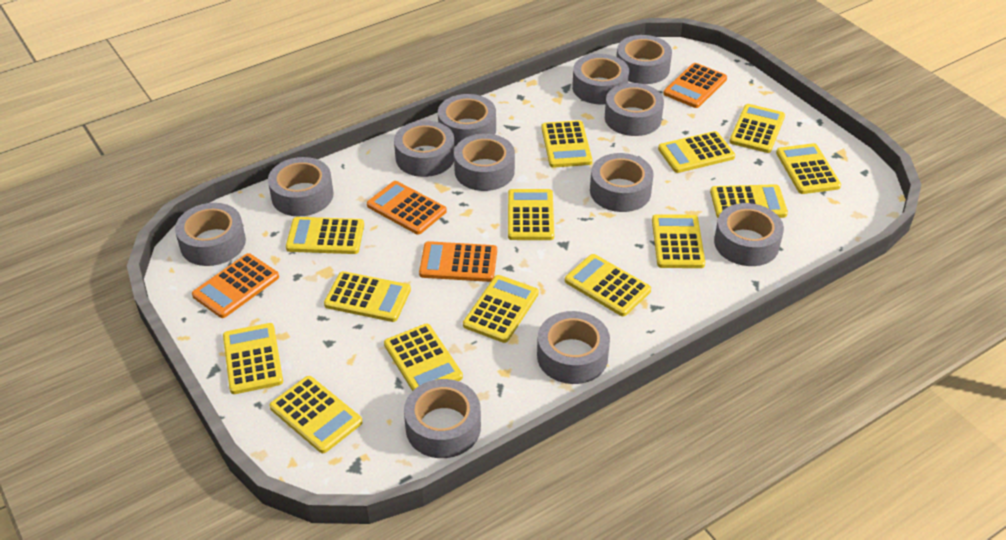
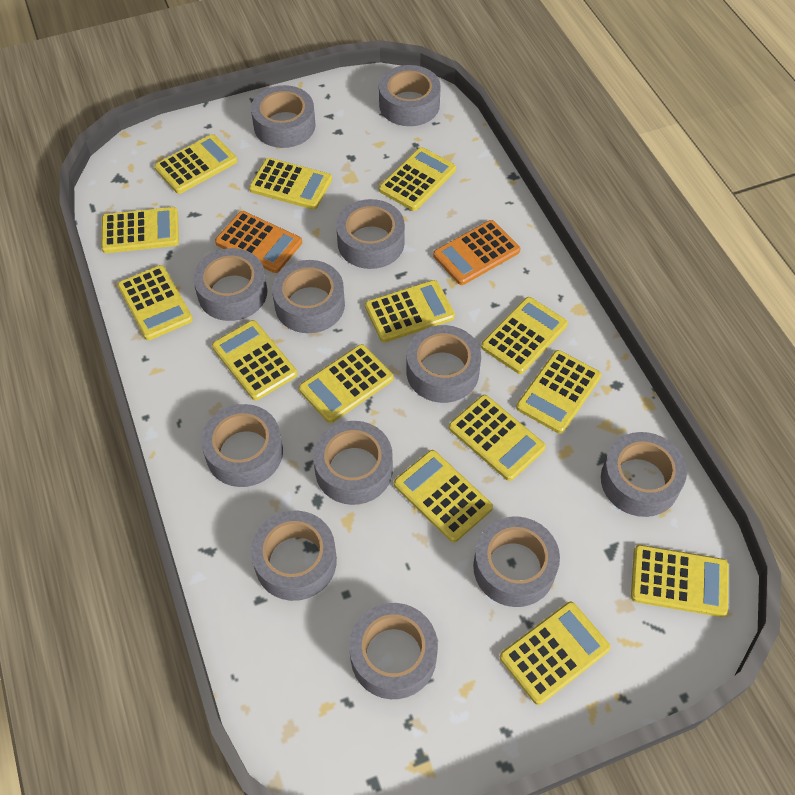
orange calculator: [192,253,279,318] [367,181,447,235] [419,241,497,282] [663,63,727,108] = 4 -> [215,211,302,273] [433,220,520,285] = 2

